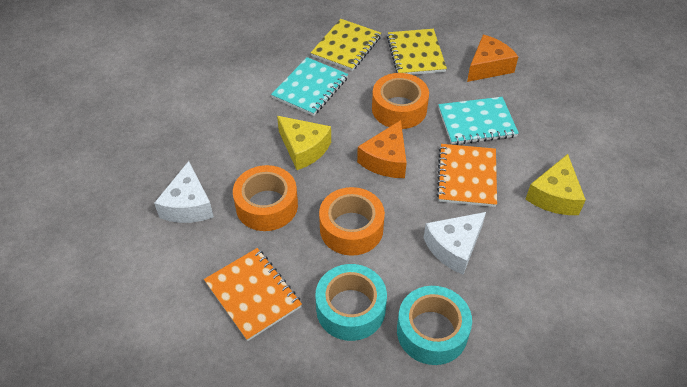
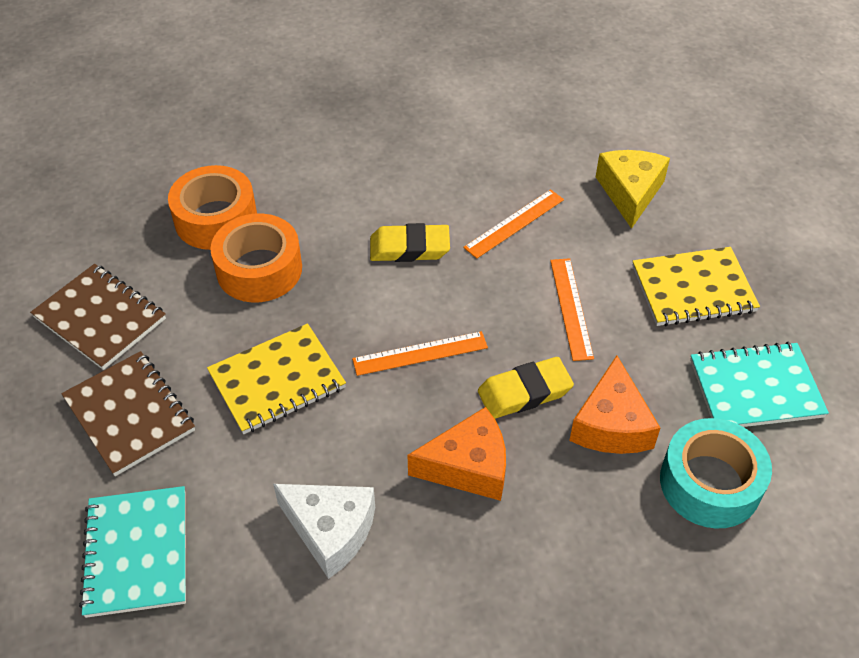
brown notebook: none = 0 -> [30,264,166,370] [61,351,195,476] = 2
orange notebook: [204,248,302,341] [437,144,497,207] = 2 -> none = 0
orange ruler: none = 0 -> [352,331,488,376] [463,189,564,259] [550,258,594,361] = 3
orange tape: [233,165,298,231] [319,187,385,256] [372,73,429,129] = 3 -> [168,165,257,250] [210,213,302,302] = 2
turquoise tape: [315,264,387,341] [397,286,472,365] = 2 -> [660,418,772,528] = 1
white cheese: [154,161,214,223] [424,212,486,275] = 2 -> [273,484,375,579] = 1
yellow cheese: [277,116,331,170] [525,154,586,215] = 2 -> [596,150,670,229] = 1
yellow eraser: none = 0 -> [370,223,450,262] [478,357,574,419] = 2

